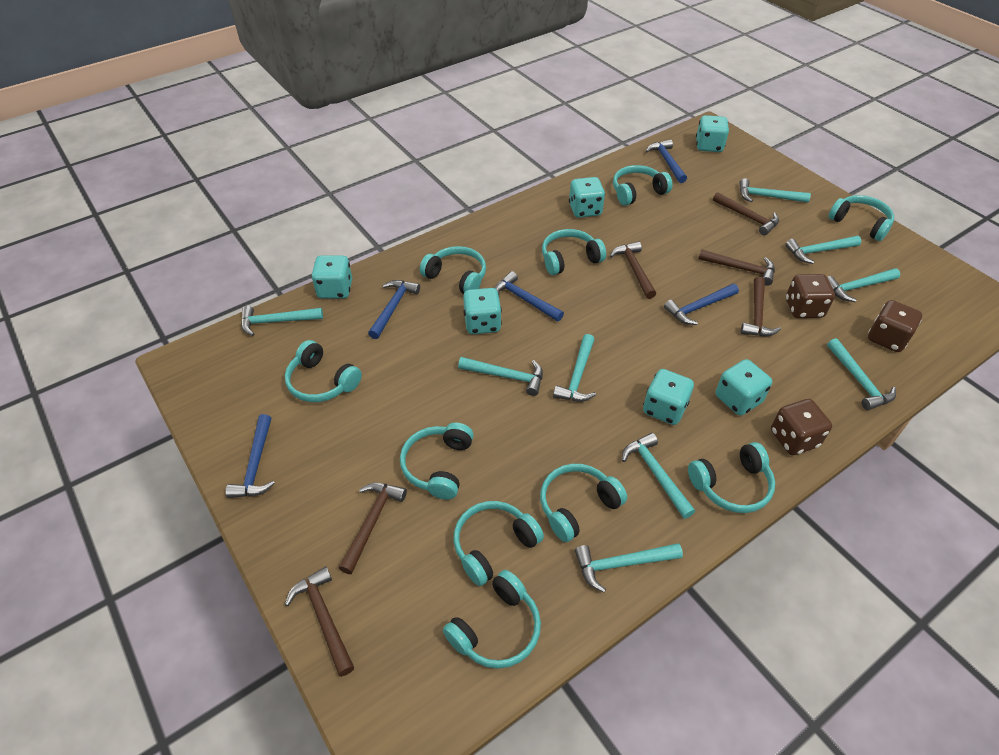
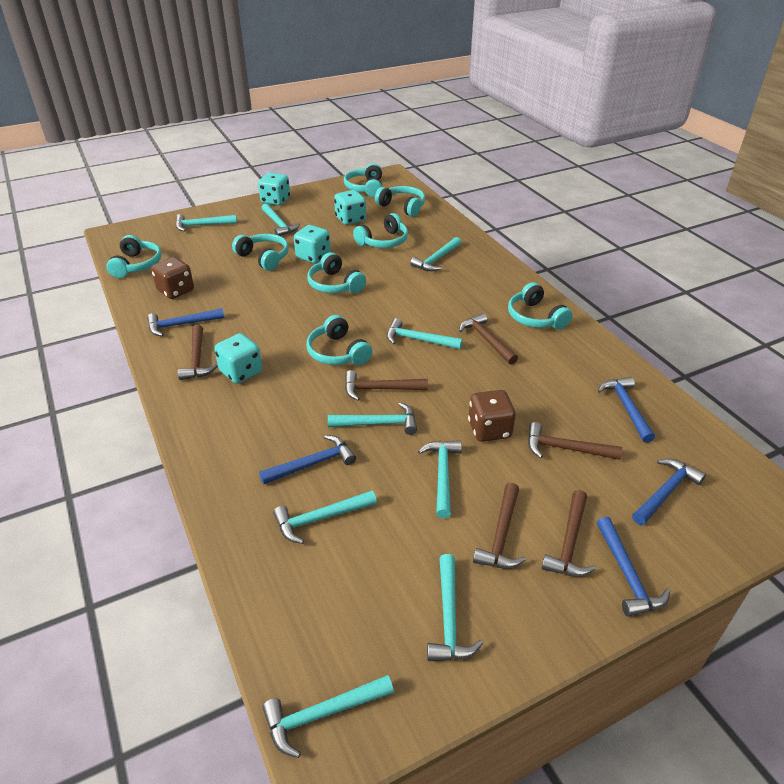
brown dice: [771,399,832,455] [786,274,835,318] [868,300,922,352] = 3 -> [151,257,194,299] [468,390,516,442] = 2
turquoise dice: [311,255,352,299] [463,288,502,334] [569,177,605,218] [643,369,694,425] [696,115,729,152] [716,359,772,416] = 6 -> [214,333,262,384] [258,173,290,205] [294,225,331,263] [334,190,366,225] = 4
turquoise headphones: [285,340,362,402] [400,423,474,500] [420,246,486,294] [443,570,541,669] [453,501,544,586] [540,464,627,542] [542,229,606,275] [613,165,673,206] [688,442,775,513] [828,195,894,241] = 10 -> [106,235,162,278] [232,234,289,271] [306,315,373,365] [307,252,366,293] [344,163,383,197] [353,213,408,248] [375,186,425,217] [508,282,573,329] = 8

